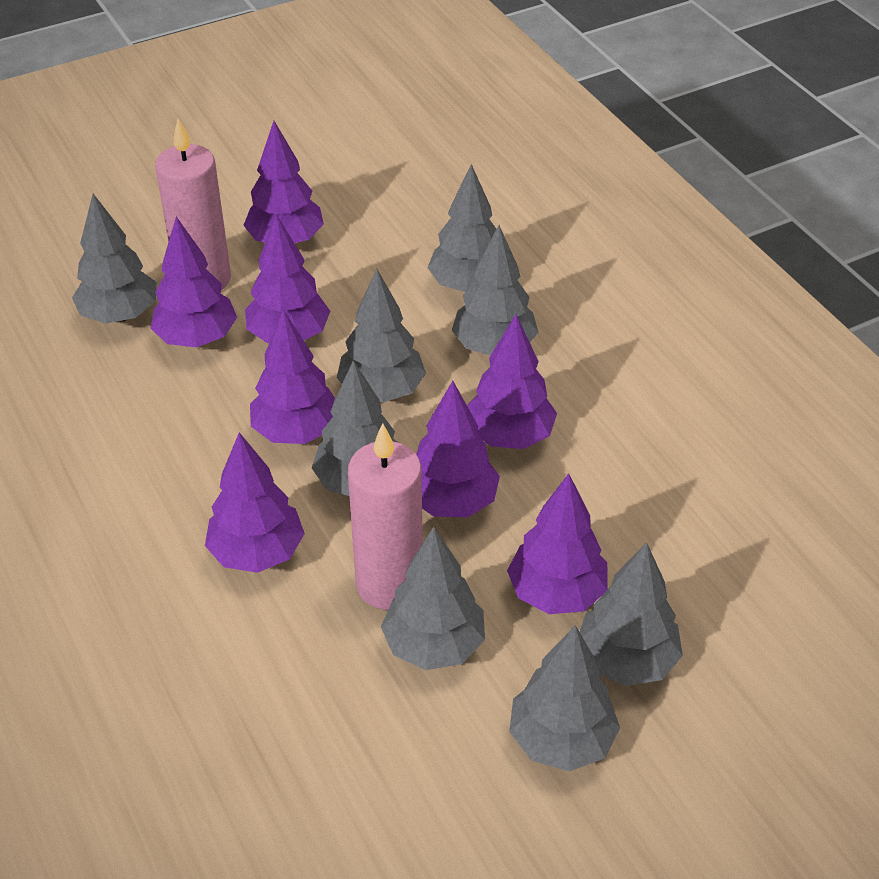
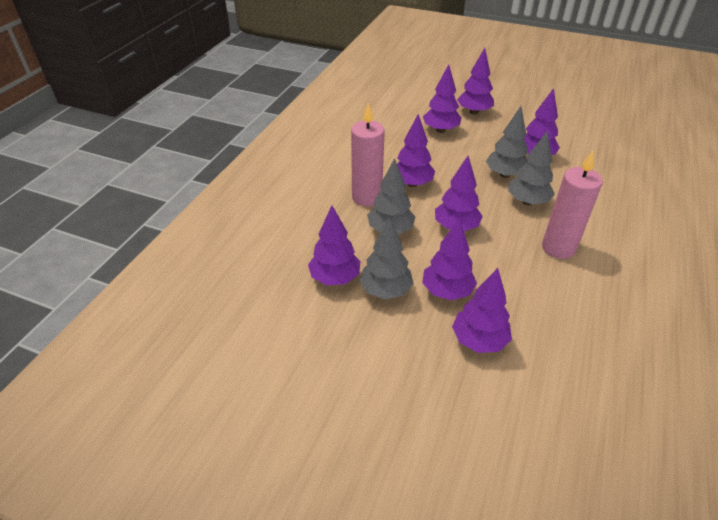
grey tree: [72,194,156,324] [312,360,399,496] [337,269,426,402] [381,527,485,670] [427,164,496,292] [452,225,539,355] [509,625,620,771] [580,542,683,686] = 8 -> [359,217,414,299] [367,158,415,234] [486,106,528,178] [508,131,555,205] = 4

